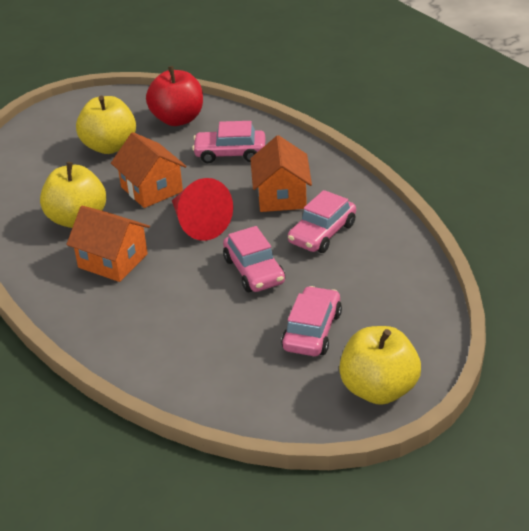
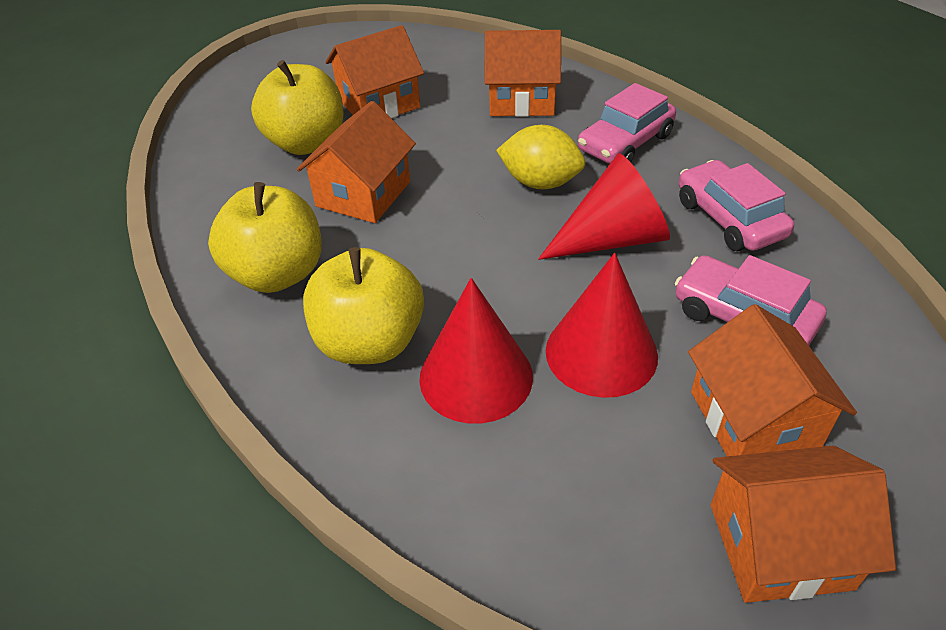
orange house: [66,206,150,282] [111,132,186,208] [250,135,312,212] = 3 -> [297,101,416,223] [325,25,424,118] [484,30,561,117] [688,304,857,456] [711,446,896,603] = 5
pink car: [192,121,265,163] [223,226,285,292] [281,286,342,356] [288,190,356,253] = 4 -> [578,83,676,164] [675,255,827,345] [679,160,794,251] = 3
red apple: [146,66,203,126] = 1 -> none = 0
red cone: [172,178,233,241] = 1 -> [419,278,533,424] [538,153,670,260] [546,253,658,398] = 3
yellow lemon: none = 0 -> [496,125,586,189] = 1

